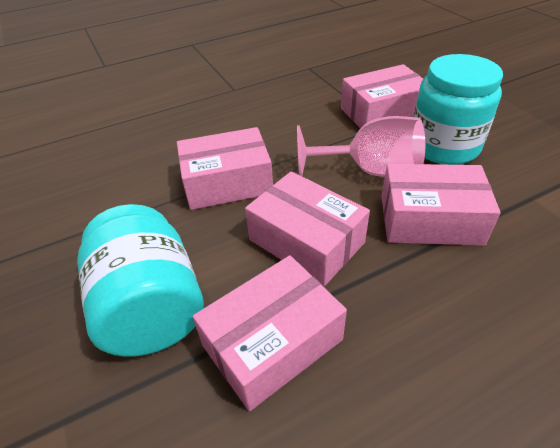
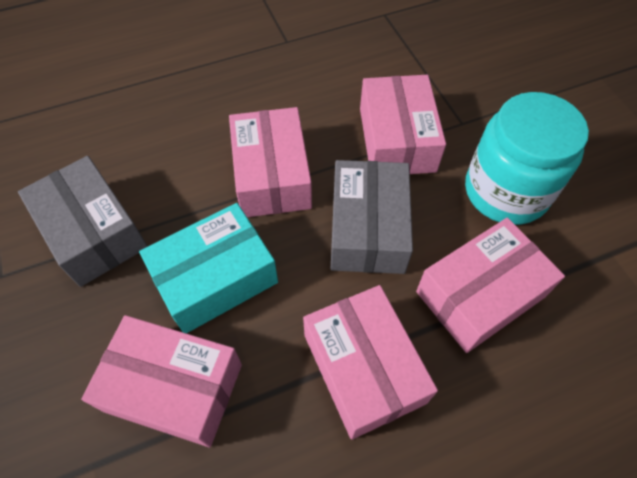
grey box: none = 0 -> [18,156,148,287] [331,160,413,274] = 2
pink goblet: [297,116,425,177] = 1 -> none = 0
turquoise box: none = 0 -> [139,203,278,334] = 1
turquoise jar: [77,204,204,357] [413,54,503,165] = 2 -> [465,92,589,225] = 1

